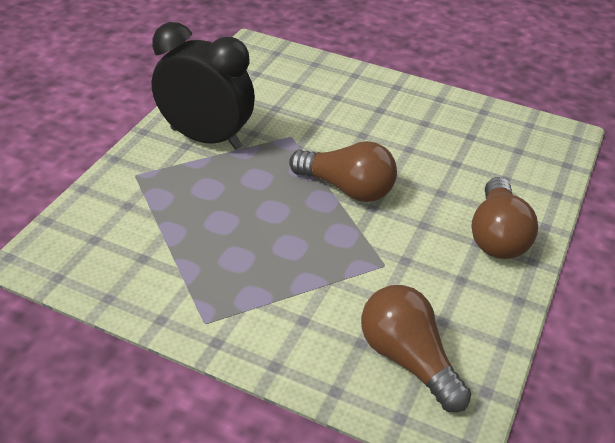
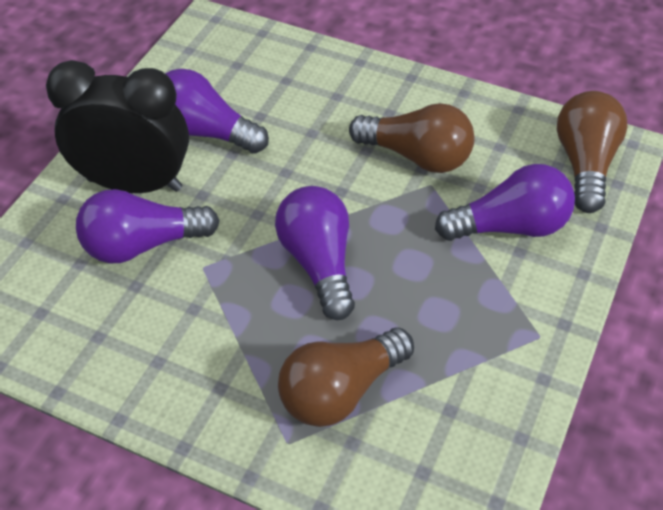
purple light bulb: none = 0 -> [76,189,220,263] [165,69,269,154] [275,186,355,320] [435,164,575,241] = 4

